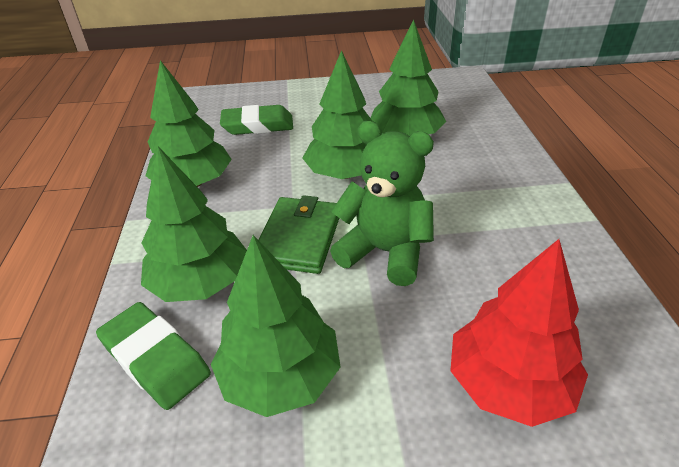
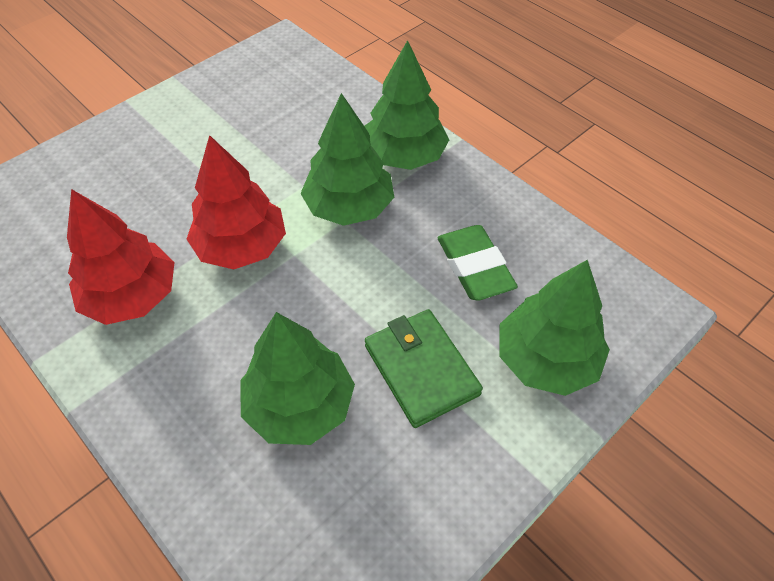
green eraser: [96,302,211,410] [220,105,293,135] = 2 -> [438,225,518,301] = 1
green teddy bear: [330,121,434,286] = 1 -> none = 0
green tree: [141,146,247,302] [146,60,232,187] [211,235,341,417] [302,50,372,179] [371,19,446,136] = 5 -> [240,312,355,445] [300,93,394,226] [364,40,449,170] [499,259,610,396] = 4
red tree: [450,239,588,427] = 1 -> [67,189,174,325] [187,135,286,269] = 2

